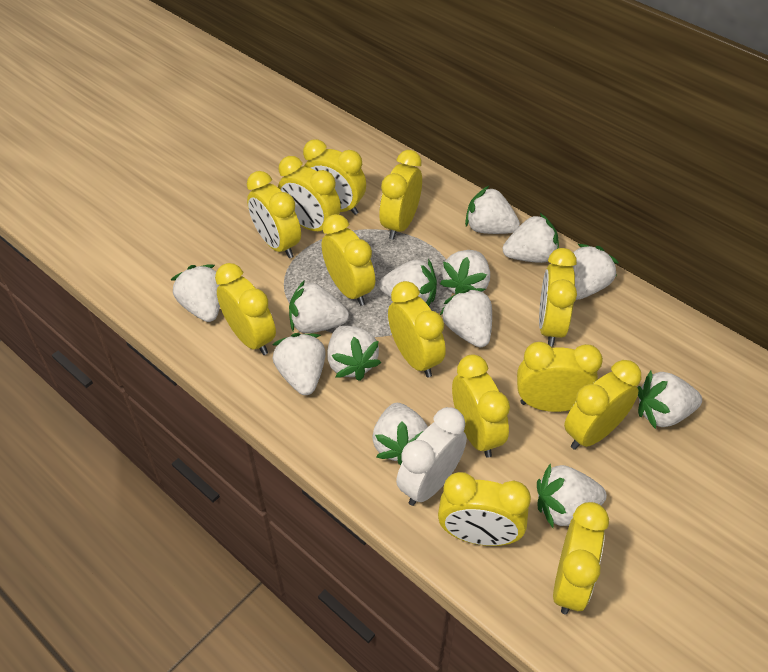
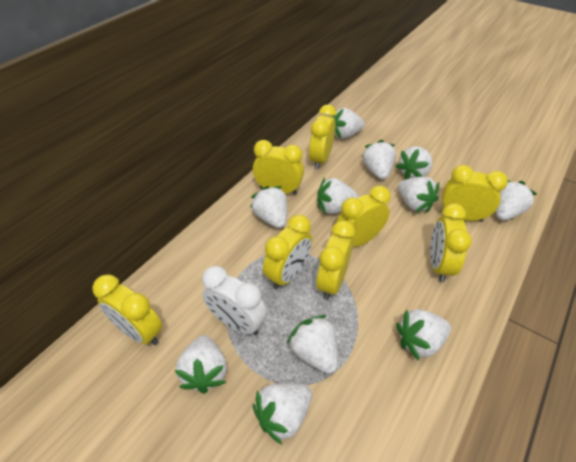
white strawberry: [171,265,220,322] [272,333,326,395] [289,280,349,333] [327,326,381,381] [372,403,428,465] [379,259,437,306] [440,250,490,294] [440,288,492,347] [465,186,520,234] [503,213,559,263] [537,464,607,528] [572,244,619,300] [637,370,702,429] = 13 -> [175,335,227,394] [250,186,287,228] [253,383,312,445] [287,315,338,374] [318,178,359,214] [332,108,365,139] [362,140,396,180] [396,146,432,179] [396,309,451,361] [398,177,439,213] [495,180,537,221] = 11
yellow clock: [215,263,276,355] [247,171,301,258] [278,156,341,231] [303,139,366,215] [322,214,375,306] [379,150,422,240] [388,281,446,377] [438,472,531,546] [452,354,510,458] [517,342,603,412] [539,248,577,346] [553,502,609,614] [564,360,641,450] = 13 -> [92,274,162,345] [253,140,304,195] [263,215,312,290] [309,105,336,169] [316,220,355,300] [337,186,391,247] [430,203,472,282] [441,165,508,222] = 8

